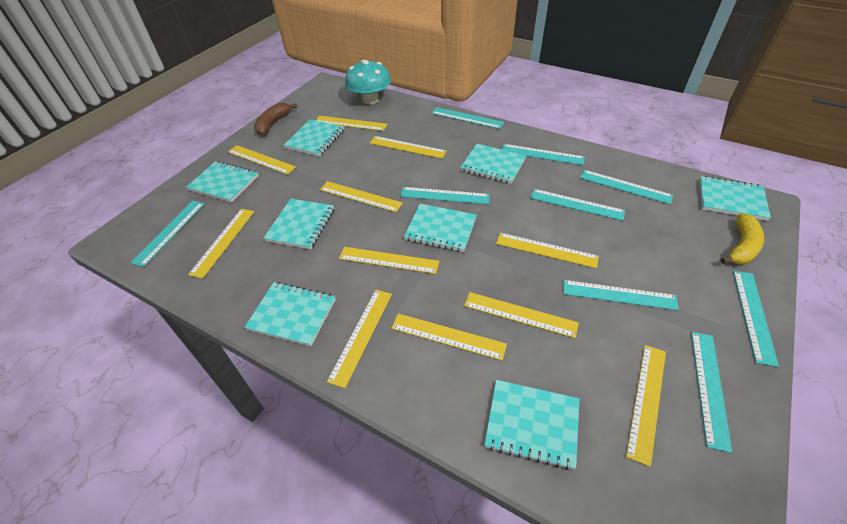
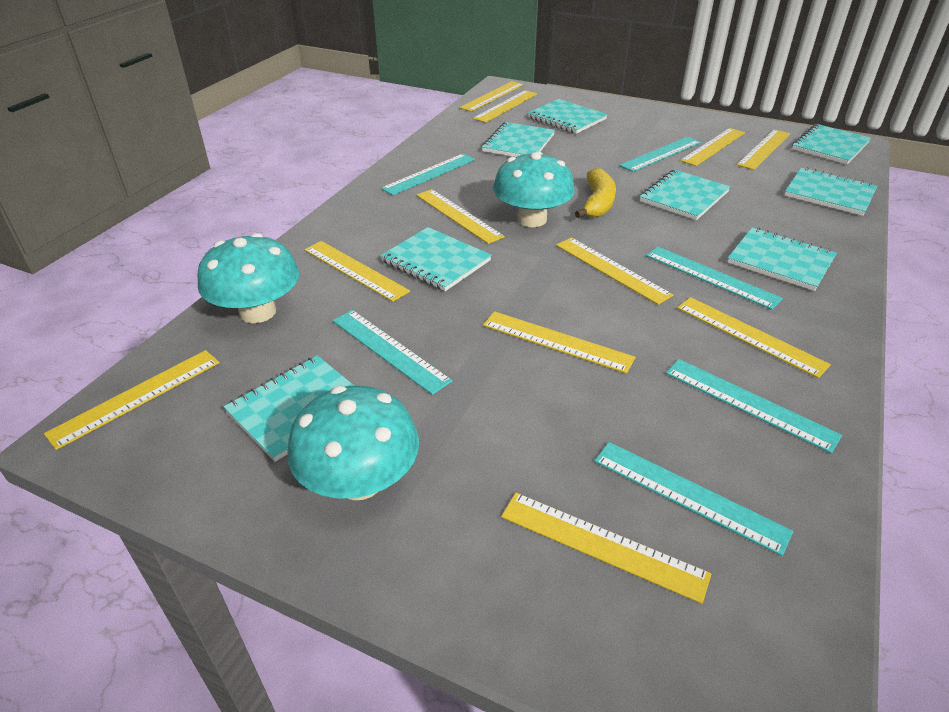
brown banana: [254,103,297,136] = 1 -> none = 0
turquoise mushroom: [345,60,391,104] = 1 -> [197,233,299,323] [287,386,419,500] [493,151,575,227] = 3
turquoise ruler: [130,200,205,267] [400,187,490,204] [431,107,504,129] [502,144,585,165] [530,189,625,221] [563,280,679,310] [580,170,673,204] [691,332,732,453] [733,271,779,367] = 9 -> [333,310,453,395] [381,154,475,195] [594,442,793,556] [619,137,701,172] [646,247,783,310] [666,359,842,453] = 6

